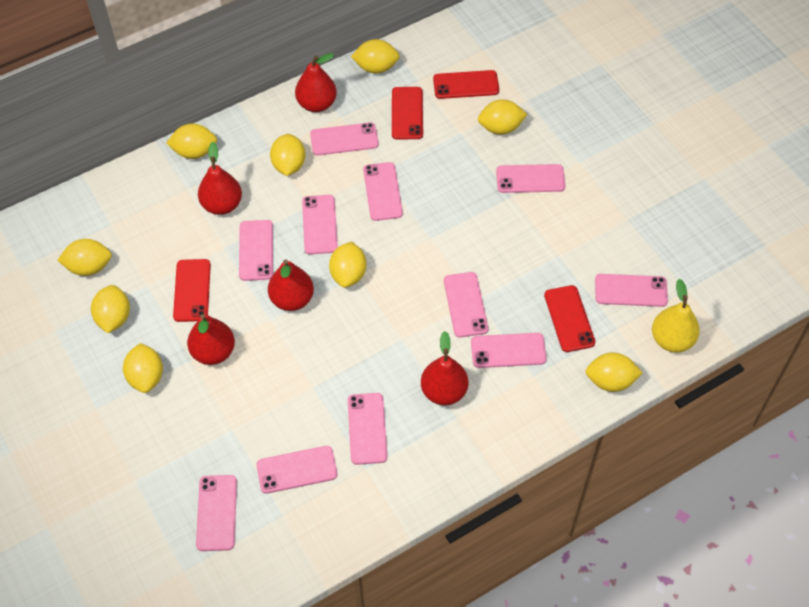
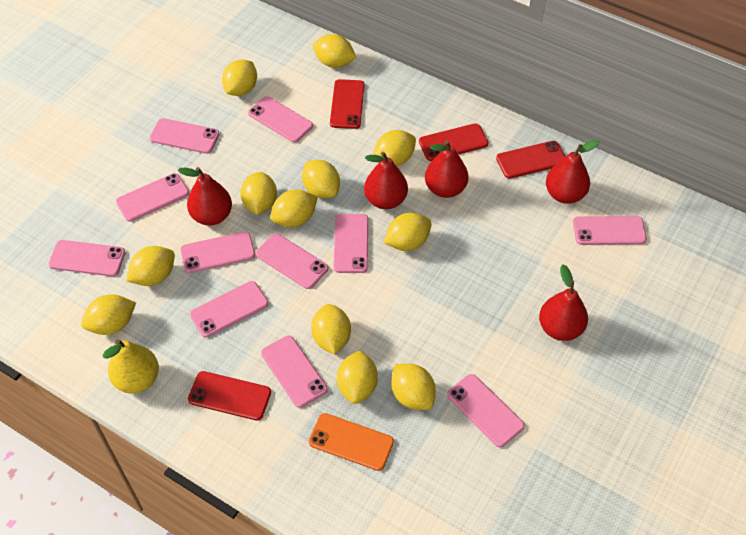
orange phone: none = 0 -> [309,413,394,471] = 1
yellow lemon: [57,239,112,276] [91,285,130,333] [123,343,163,393] [166,124,217,159] [270,134,305,176] [329,242,366,288] [351,39,400,74] [478,99,527,135] [585,352,643,392] = 9 -> [81,294,136,335] [126,246,175,286] [222,60,257,96] [240,172,277,215] [270,190,318,227] [302,160,340,198] [311,304,351,354] [313,34,357,68] [337,350,378,404] [373,130,416,166] [384,213,432,251] [391,364,436,410] = 12

